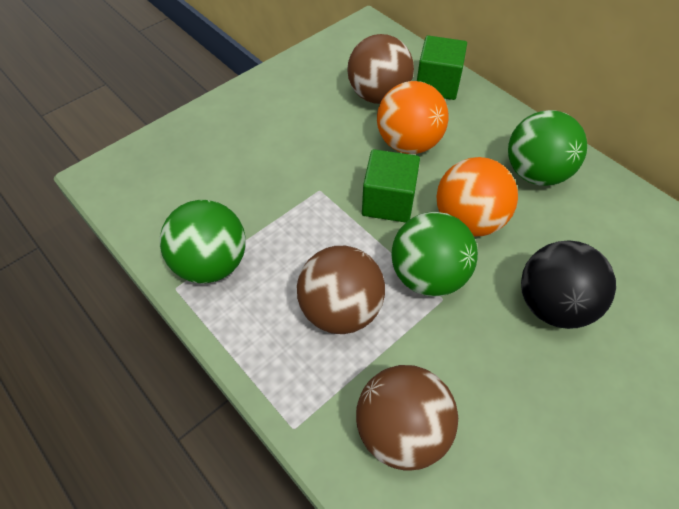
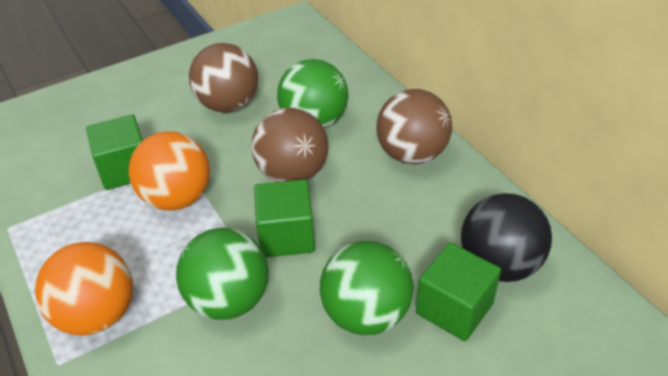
green cube: [362,149,420,223] [417,35,467,100] = 2 -> [86,114,143,190] [254,179,315,258] [416,242,501,341] = 3

